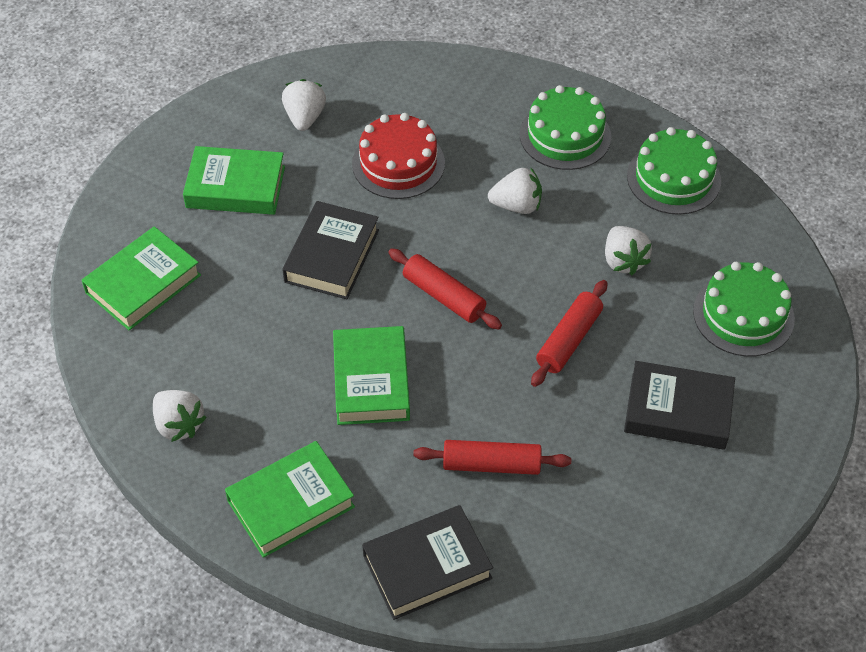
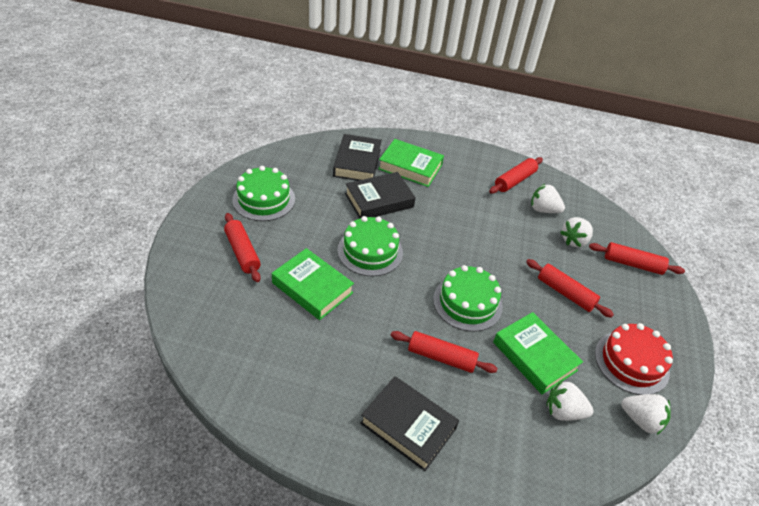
green book: [81,226,201,330] [183,146,285,215] [225,441,355,558] [333,326,410,425] = 4 -> [272,248,354,320] [378,139,444,187] [493,312,583,395] = 3
red rolling pin: [388,248,502,329] [413,440,571,475] [531,280,607,387] = 3 -> [224,213,261,282] [391,331,498,373] [489,157,543,194] [526,259,614,318] [589,242,685,275] = 5

